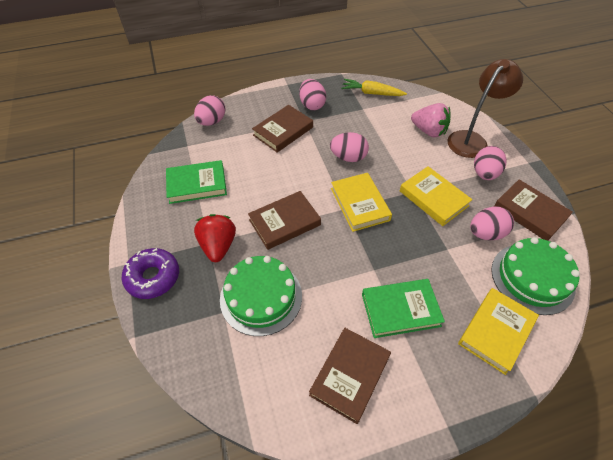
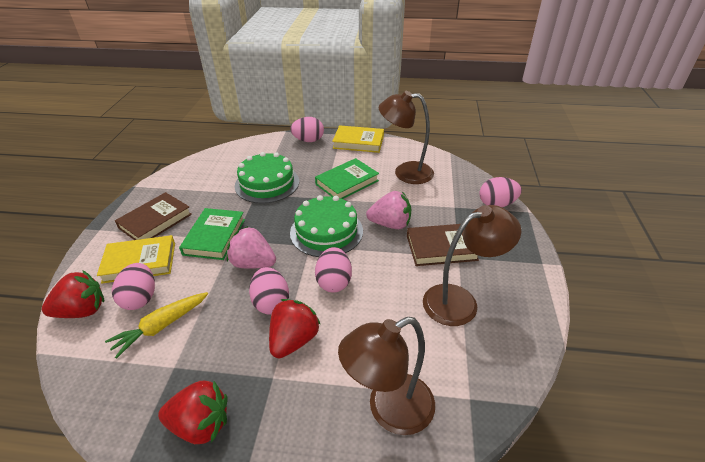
brown book: [248,191,321,250] [252,105,313,153] [309,328,391,424] [494,180,573,240] = 4 -> [115,192,192,240] [407,224,479,266] = 2
brown lamp: [447,59,523,158] = 1 -> [338,317,435,435] [379,91,434,184] [423,205,521,326] = 3
pink strawberry: [411,103,450,138] = 1 -> [227,226,276,269] [366,191,411,229] = 2
purple donut: [122,248,179,299] = 1 -> none = 0
red strawberry: [194,214,236,262] = 1 -> [42,270,104,318] [158,381,227,444] [269,299,320,358] = 3
yellow book: [331,173,392,232] [400,166,473,226] [458,288,539,375] = 3 -> [97,235,175,284] [332,125,384,153] = 2

